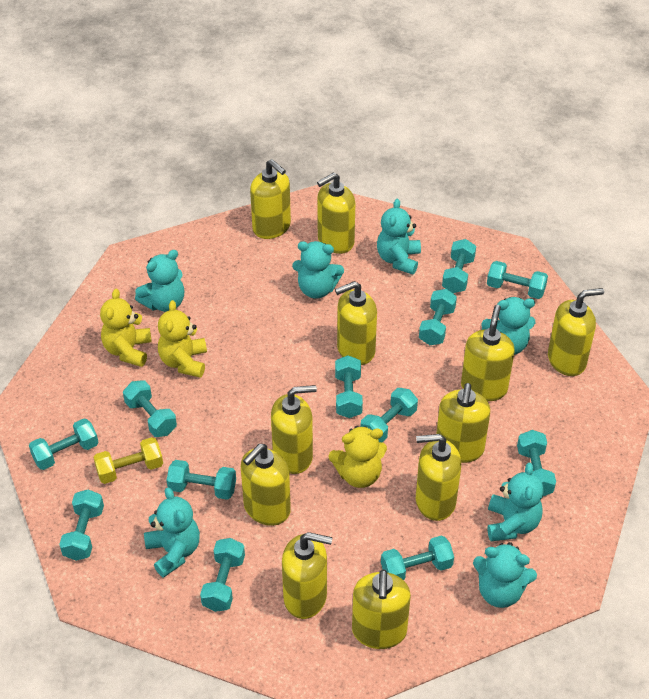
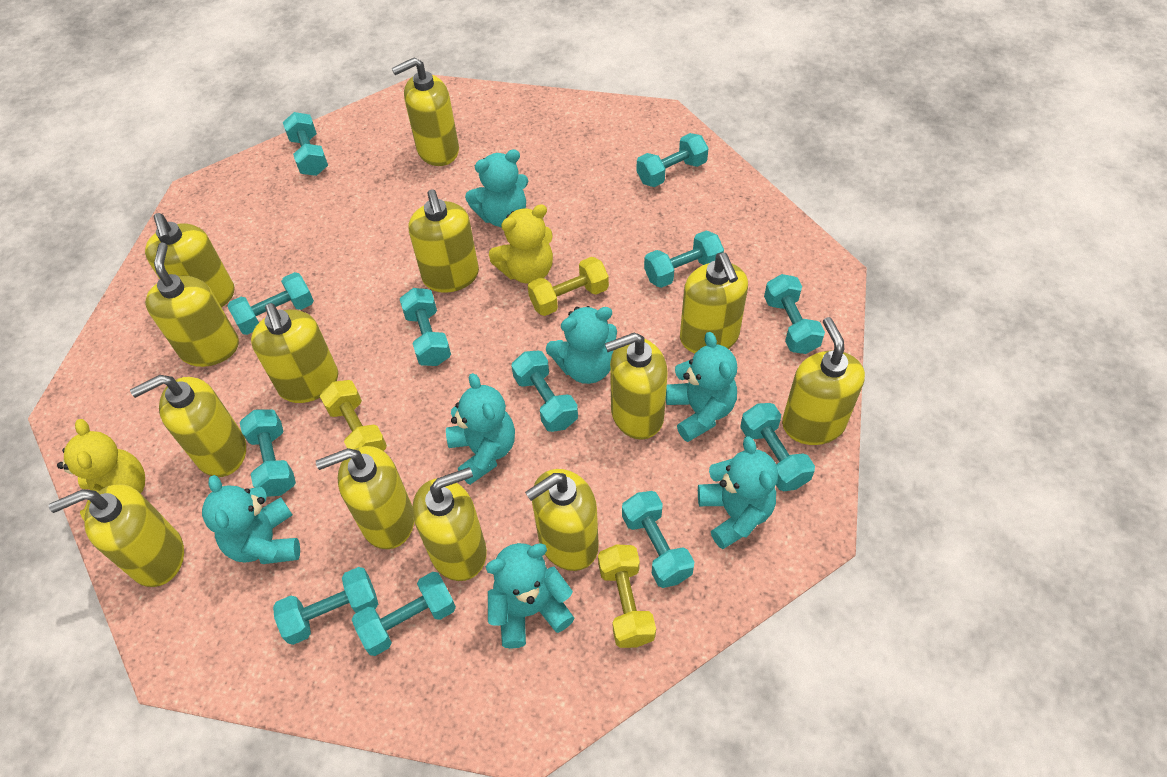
yellow dumbbell: [94,437,163,484] = 1 -> [320,380,387,451] [528,257,609,316] [598,544,656,648] = 3
yellow soap dispenser: [241,444,291,526] [250,159,291,239] [271,385,317,474] [282,532,333,619] [317,173,355,254] [335,281,377,365] [352,569,411,649] [416,434,461,521] [436,383,490,463] [461,305,514,401] [548,288,604,376] = 11 -> [49,484,184,587] [130,375,246,477] [145,213,234,308] [145,242,239,367] [251,303,338,403] [316,446,414,549] [392,58,459,166] [409,190,479,293] [412,467,487,581] [525,469,599,571] [605,333,668,440] [680,253,748,354] [782,317,865,445] = 13
yellow teddy bear: [100,289,152,367] [158,300,207,378] [328,426,387,488] = 3 -> [57,419,145,520] [489,204,553,284] = 2

